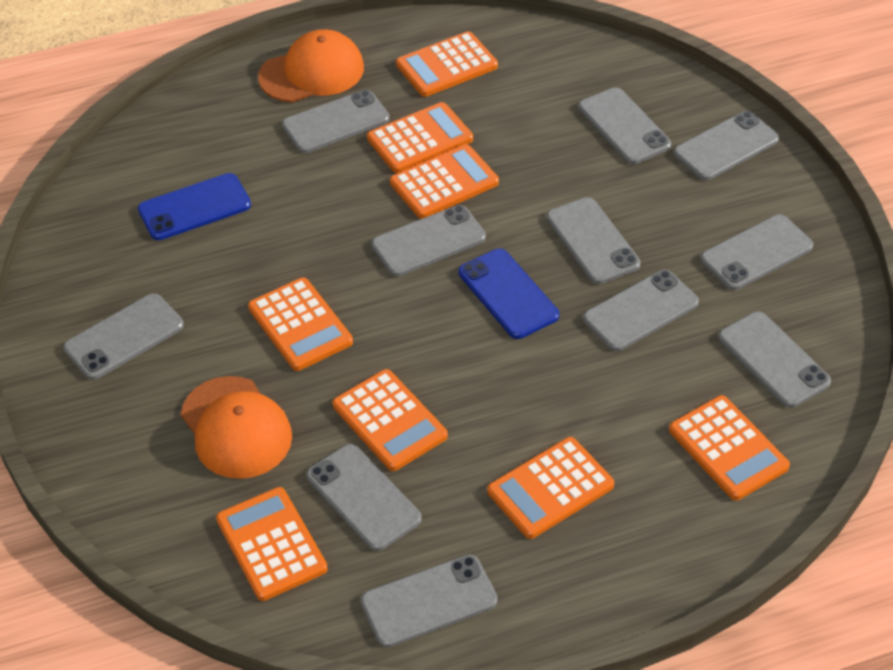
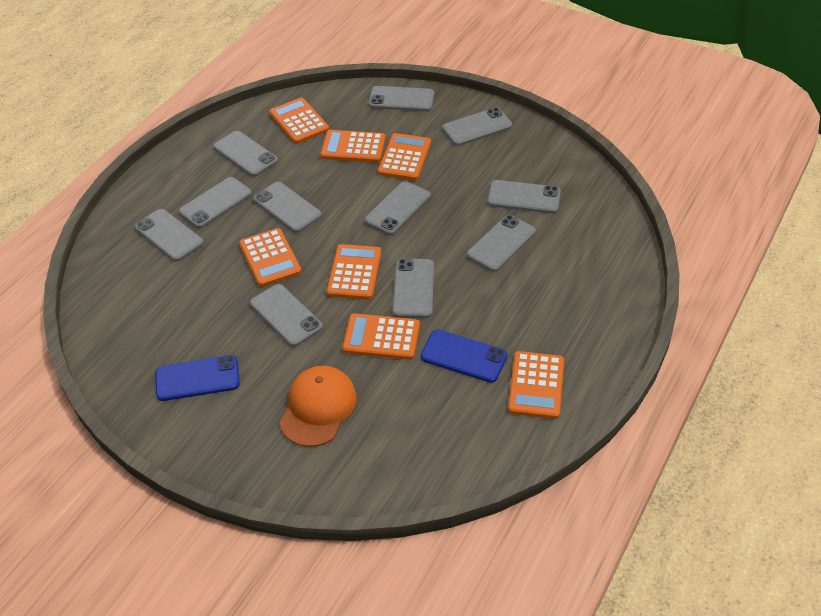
orange calculator: [216,487,328,601] [248,277,353,371] [333,369,448,471] [367,102,473,173] [390,144,499,219] [396,31,498,97] [487,437,614,539] [669,395,790,500] = 8 -> [239,228,302,287] [269,98,329,144] [320,130,386,163] [327,244,381,300] [342,313,420,360] [378,133,431,180] [508,351,564,419] = 7
orange cap: [181,376,292,479] [258,29,364,103] = 2 -> [279,366,357,447] = 1

